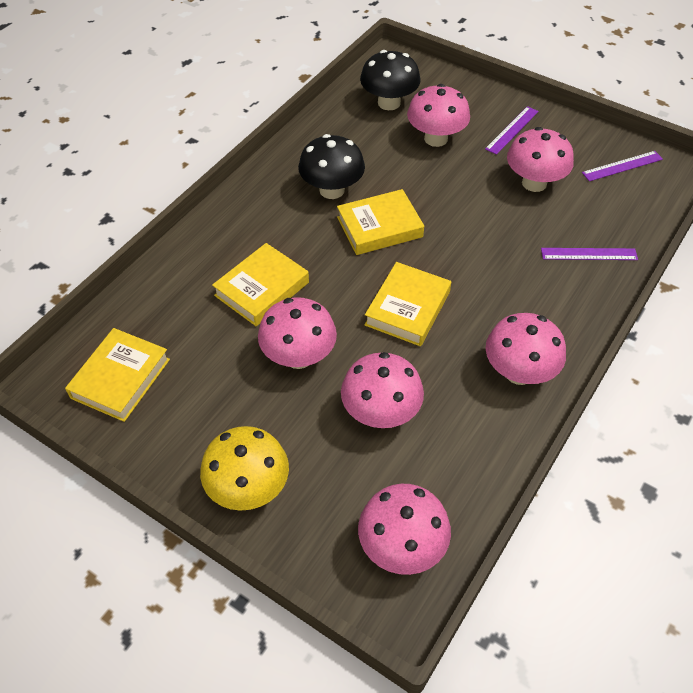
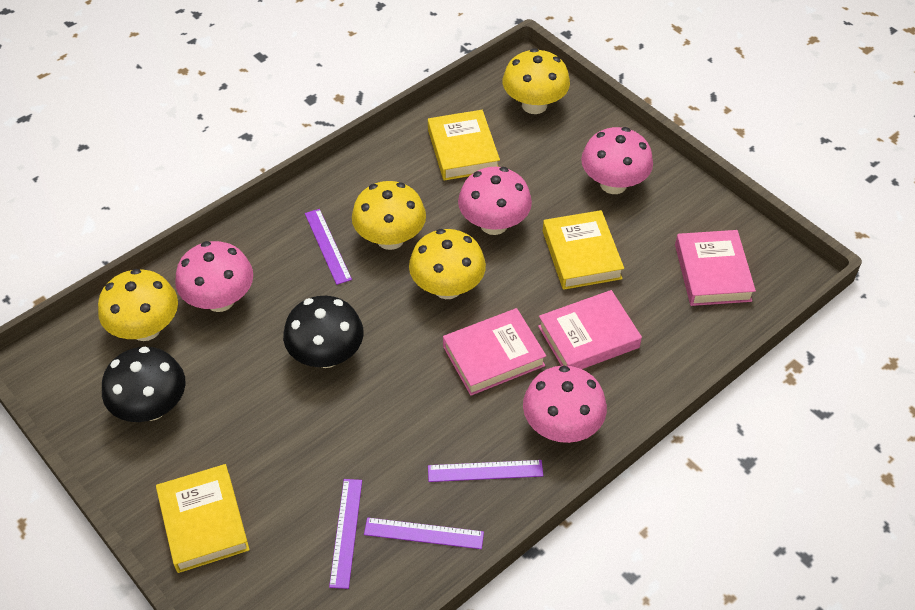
pink book: none = 0 -> [443,308,546,396] [538,290,642,369] [675,230,756,306] = 3
pink mushroom: [258,297,337,369] [341,352,424,428] [358,484,451,575] [407,84,470,147] [486,313,566,385] [507,127,574,192] = 6 -> [175,241,253,312] [458,167,532,235] [523,366,607,443] [581,127,653,194] = 4
purple ruler: [485,106,539,155] [541,248,638,260] [582,151,663,181] = 3 -> [305,209,352,285] [329,479,362,589] [364,517,484,549] [428,460,543,482] = 4
yellow book: [65,328,170,422] [212,243,309,326] [337,189,424,255] [364,262,451,346] = 4 -> [156,464,250,573] [428,110,500,181] [543,210,624,290] = 3
yellow mushroom: [200,426,289,511] = 1 -> [98,269,178,341] [352,181,426,250] [409,229,486,299] [503,48,570,114] = 4

